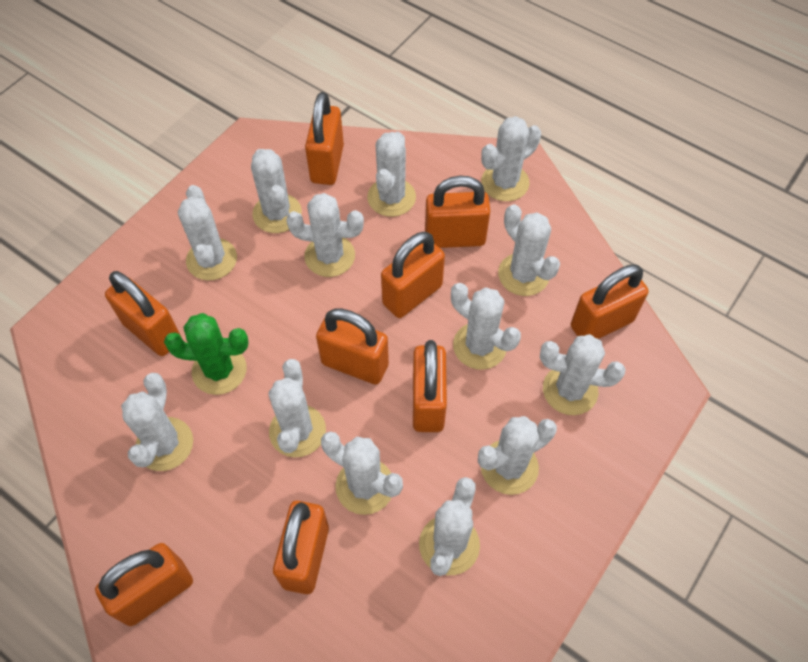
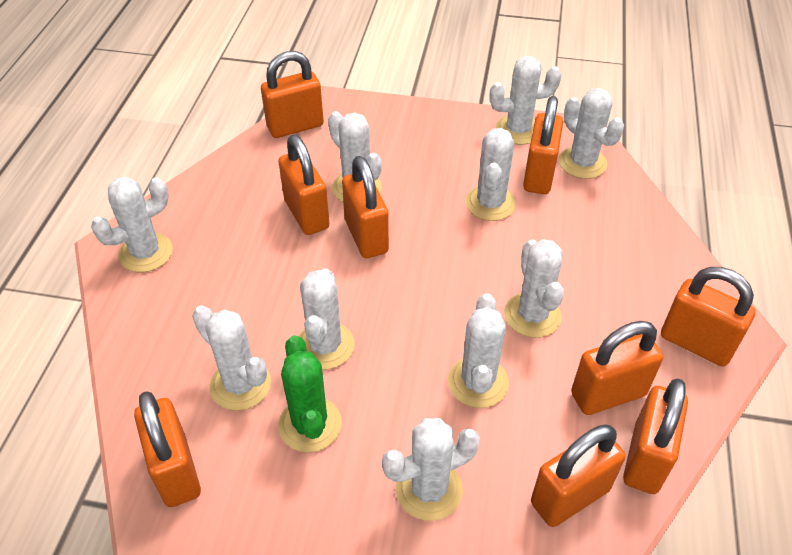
white cactus: [121,373,193,471] [178,185,237,281] [251,149,302,233] [268,359,326,457] [286,193,364,277] [321,432,403,515] [367,132,416,217] [419,477,480,576] [451,283,521,370] [478,416,557,495] [481,116,541,201] [498,205,560,296] [540,334,625,415] = 13 -> [91,177,173,272] [192,305,271,411] [299,268,355,370] [328,111,382,202] [382,418,480,521] [448,293,509,408] [466,128,516,221] [489,56,561,145] [504,239,564,338] [559,88,624,179] = 10

